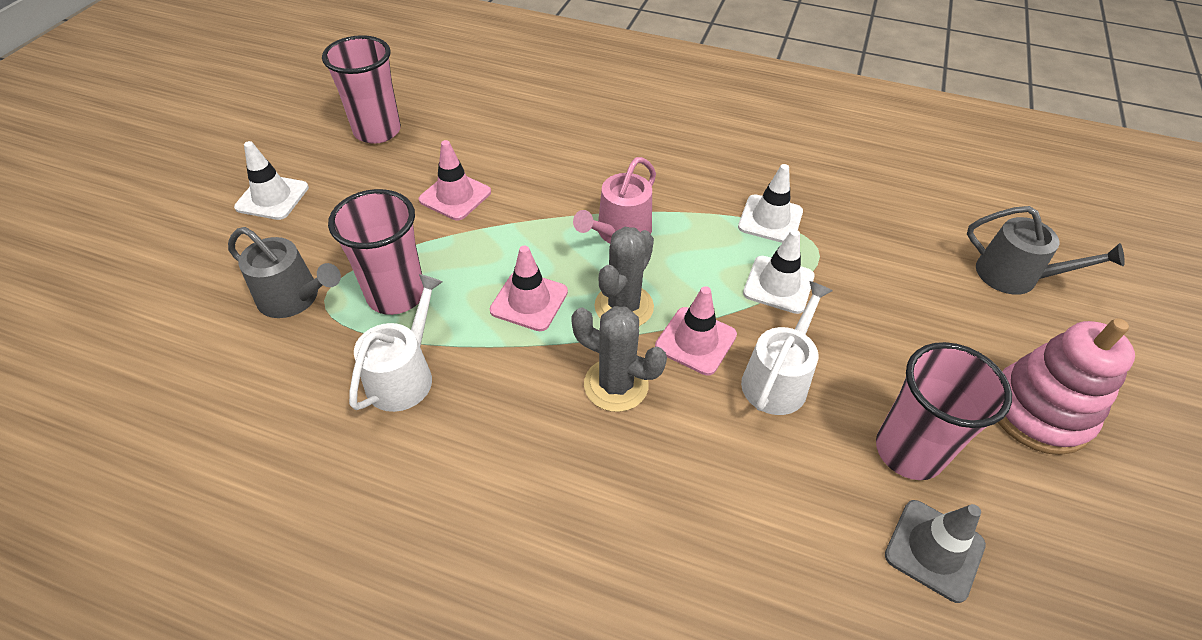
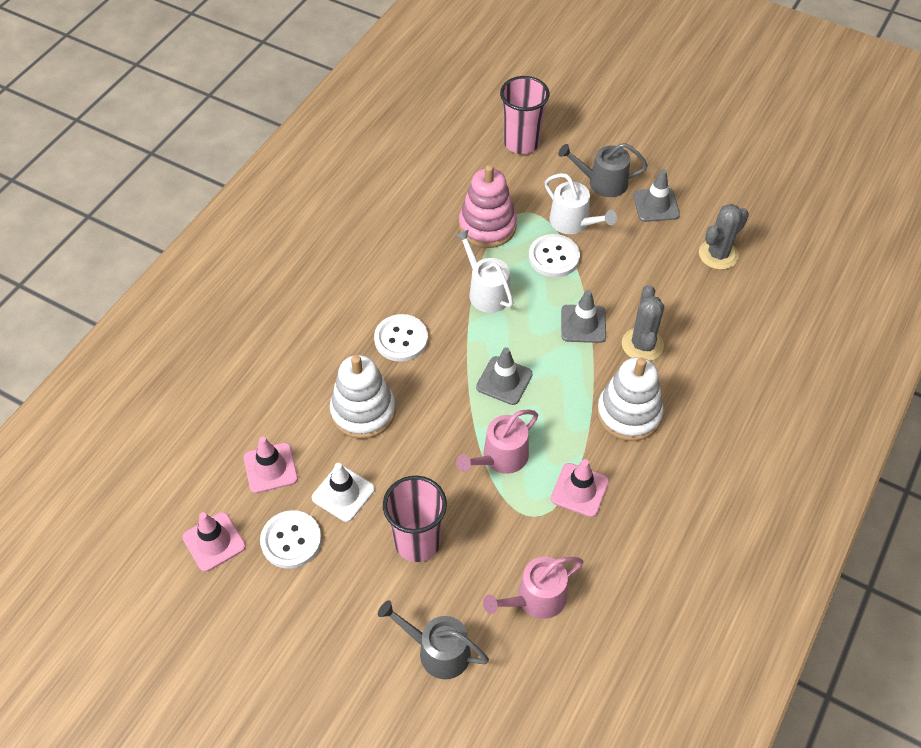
grey traffic cone: [885,500,986,603] = 1 -> [476,347,533,405] [561,290,606,343] [633,169,680,222] = 3
pink cup: [322,35,401,144] [328,189,424,315] [876,342,1012,480] = 3 -> [383,476,447,562] [500,76,549,154] = 2
pink watering can: [573,157,656,244] = 1 -> [456,410,538,474] [483,557,584,619] = 2
white button: none = 0 -> [260,510,322,569] [374,314,428,362] [529,234,580,277] = 3
white stacking toy: none = 0 -> [330,355,396,439] [597,357,664,441] = 2
white traffic cone: [234,141,309,220] [738,164,803,243] [743,229,815,314] = 3 -> [312,463,375,522] = 1

